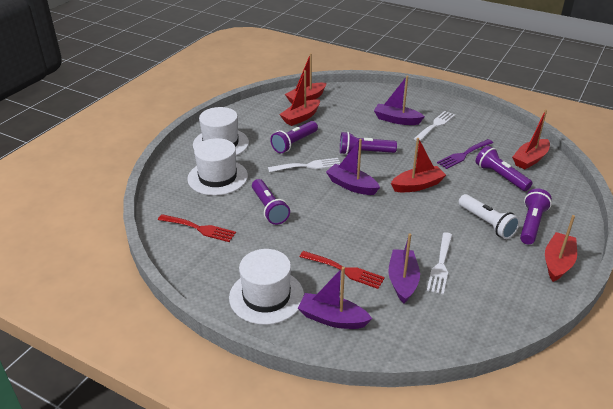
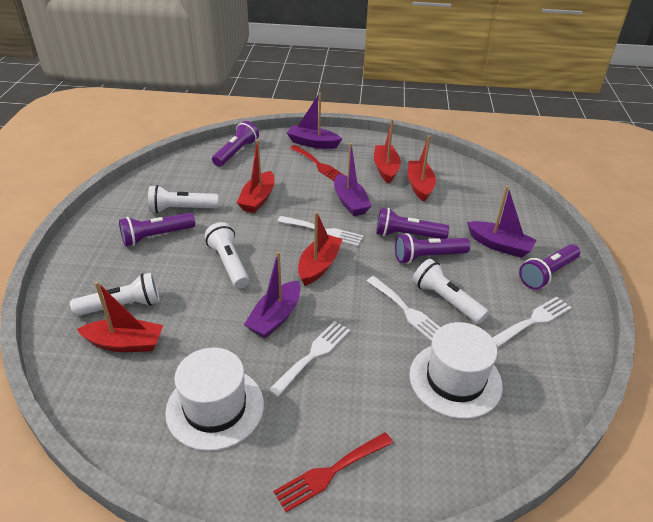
purple fork: [437,139,493,169] = 1 -> none = 0
white flashlight: [459,194,520,239] = 1 -> [70,273,159,316] [148,185,219,213] [205,222,249,289] [413,259,489,324] = 4
white fork: [268,158,340,172] [414,111,455,141] [427,232,452,294] = 3 -> [269,321,350,397] [277,216,363,246] [367,276,440,342] [493,297,572,347] = 4
white hat: [187,138,248,196] [193,107,249,156] [229,249,304,325] = 3 -> [165,348,264,451] [409,322,503,419] = 2

